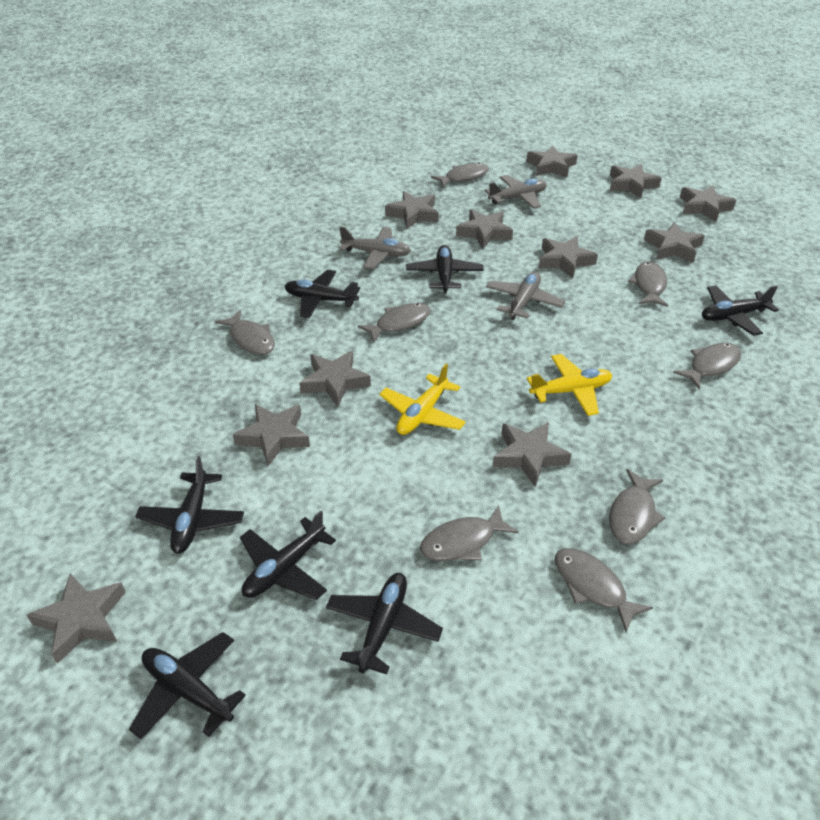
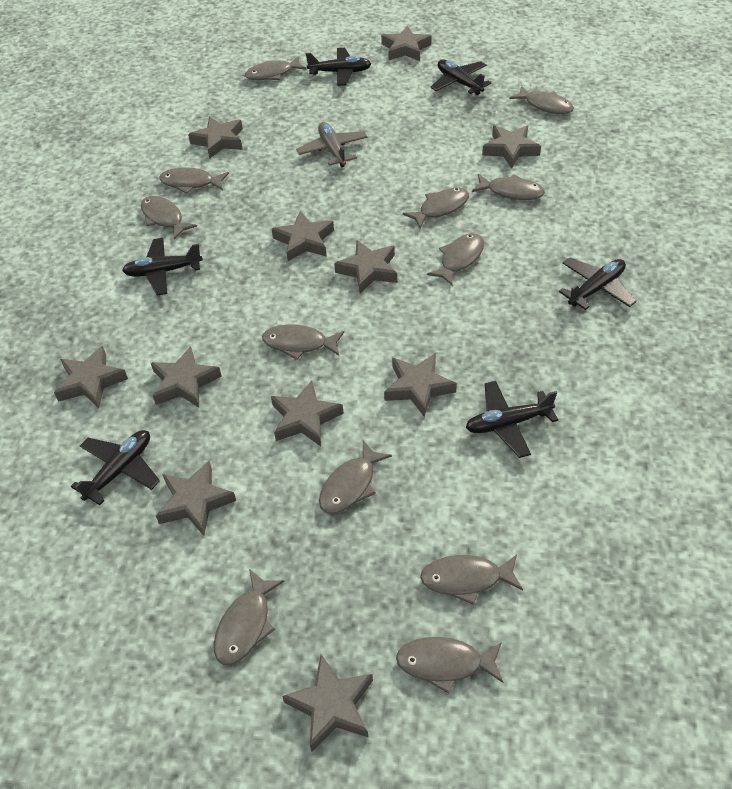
black plane: [129,632,246,739] [135,456,244,554] [240,511,336,600] [284,270,360,318] [326,573,443,674] [406,245,483,293] [702,285,779,336] = 7 -> [71,430,160,505] [122,238,203,296] [306,48,371,86] [430,59,491,95] [466,381,558,458] [559,257,637,310] = 6
grey fish: [215,310,275,355] [358,303,431,342] [420,505,519,561] [431,163,489,188] [555,548,653,632] [609,469,665,544] [628,261,668,307] [673,343,741,389] = 8 -> [141,196,197,240] [159,168,229,193] [214,569,285,665] [245,56,307,80] [262,324,344,360] [319,440,392,514] [396,637,503,694] [403,187,469,229] [420,555,523,605] [427,233,484,286] [472,174,545,200] [509,86,574,114] = 12
grey plane: [339,227,411,269] [485,175,547,209] [486,272,565,320] = 3 -> [296,122,368,167] = 1
yellow plane: [379,363,466,435] [527,354,612,416] = 2 -> none = 0

